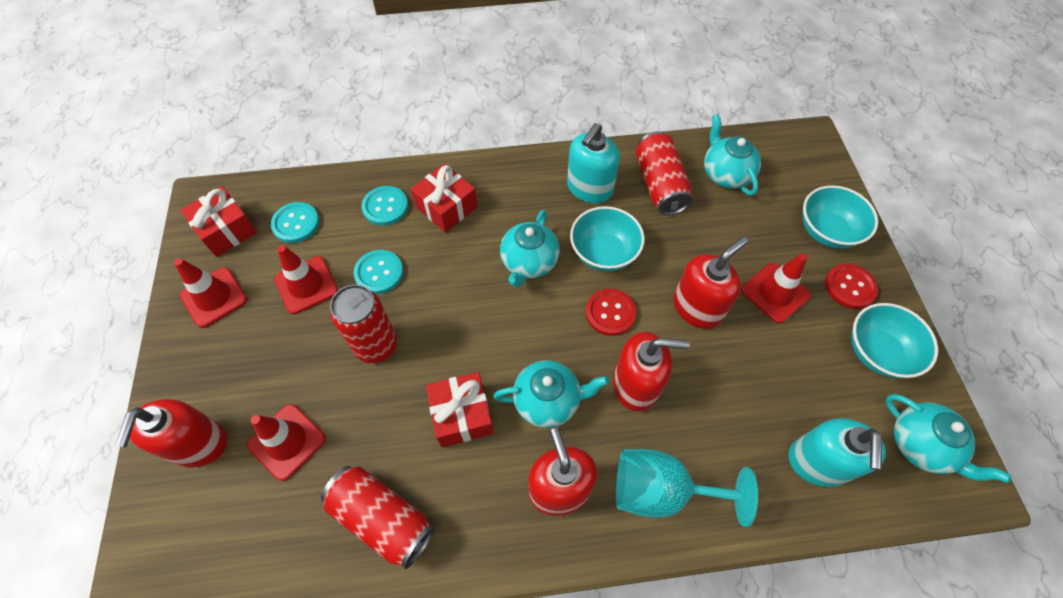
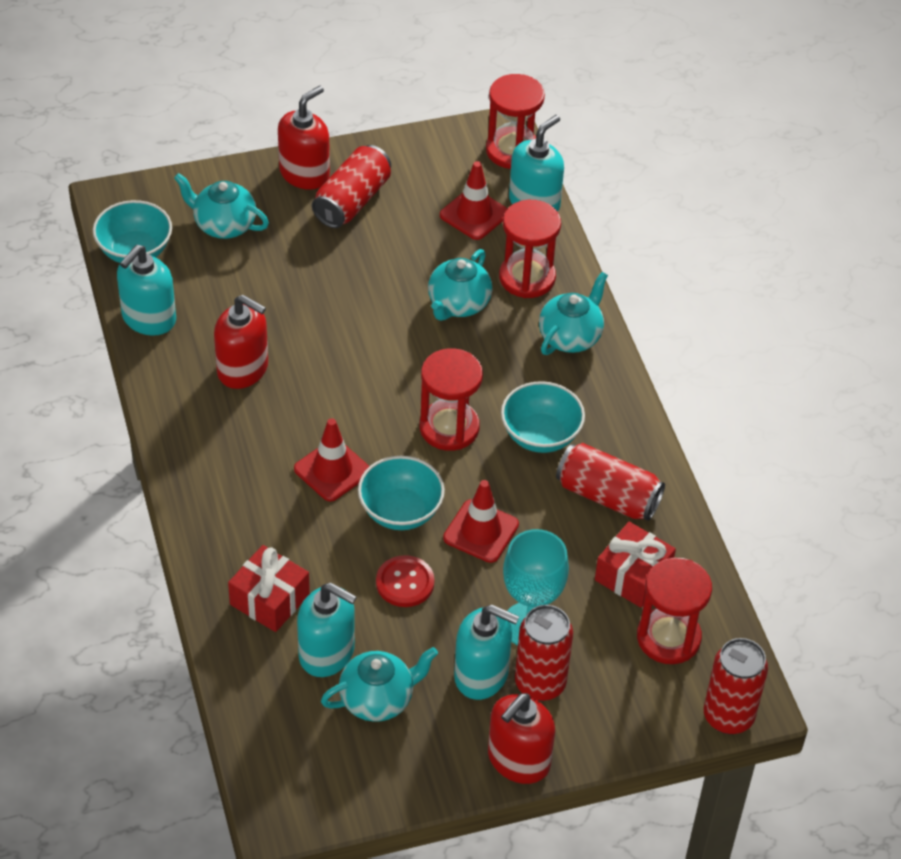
red button: [586,289,636,336] [825,264,878,309] = 2 -> [376,555,434,607] = 1
red can: [321,466,435,569] [330,285,397,363] [636,131,692,215] = 3 -> [312,145,391,228] [515,605,573,701] [556,443,665,521] [704,638,768,734] = 4
red gift: [180,186,257,257] [411,164,477,233] [426,372,494,447] = 3 -> [228,545,310,632] [595,522,676,608] = 2
red hourglass: none = 0 -> [420,348,483,451] [486,74,545,169] [499,200,561,298] [637,558,712,664] = 4
red soap dispenser: [115,399,228,467] [528,428,597,516] [613,332,690,412] [673,237,748,329] = 4 -> [214,295,268,389] [278,85,330,190] [488,693,555,784] = 3
red traffic cone: [174,258,247,328] [247,404,326,481] [274,245,338,314] [741,253,811,323] = 4 -> [294,418,369,501] [440,161,508,240] [443,480,519,563] = 3
turquoise button: [271,202,319,243] [353,250,403,294] [362,186,408,226] = 3 -> none = 0
turquoise soap dispenser: [567,123,620,203] [788,418,886,487] = 2 -> [117,245,176,336] [297,583,357,677] [454,605,519,700] [509,115,564,211] = 4

